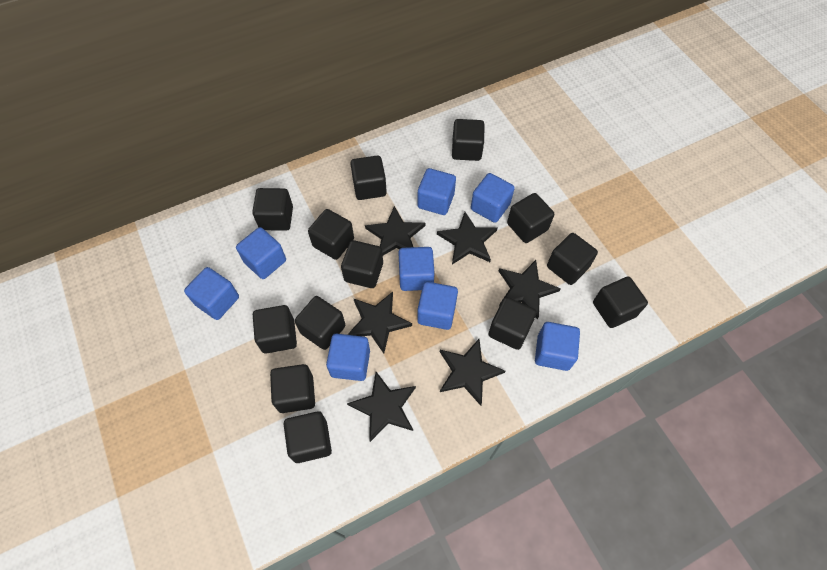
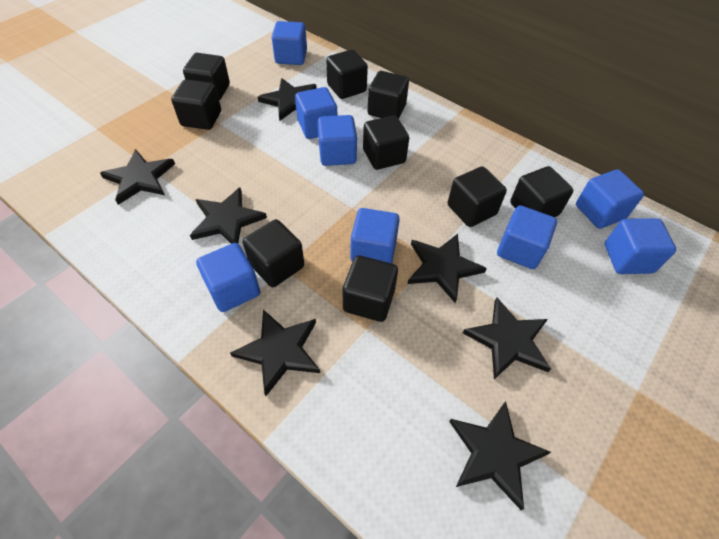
black cube: [252,188,293,231] [253,305,297,354] [270,364,315,413] [284,411,332,463] [295,296,345,350] [308,209,354,260] [341,240,383,288] [350,155,387,200] [452,119,484,161] [489,297,537,350] [507,193,554,243] [547,233,598,285] [593,277,648,328] = 13 -> [171,79,221,130] [183,53,230,100] [243,219,304,287] [326,50,368,99] [343,255,398,322] [363,115,409,170] [368,71,409,119] [448,166,507,227] [510,166,574,217] = 9
black star: [347,292,412,354] [347,372,416,442] [365,206,426,256] [437,212,497,265] [440,339,505,406] [499,260,561,319] = 6 -> [100,149,175,205] [190,187,267,244] [230,309,320,396] [258,78,317,121] [408,234,487,303] [449,401,551,510] [463,298,551,379] = 7

